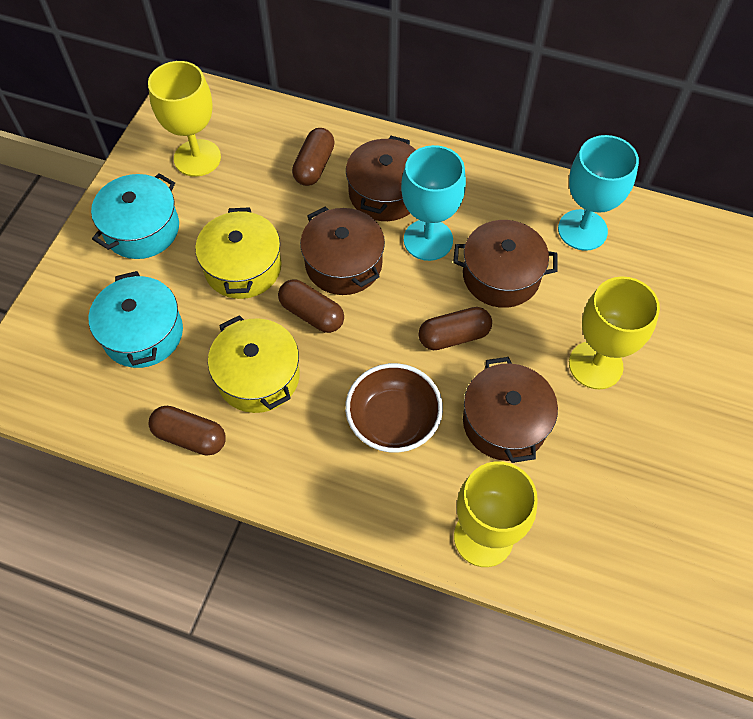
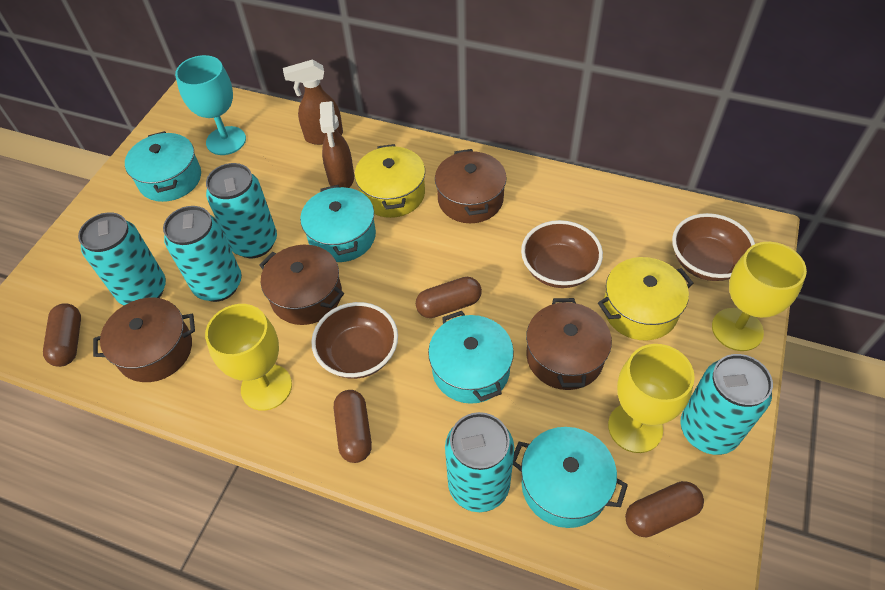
brown bowl: [345,363,443,452] = 1 -> [311,302,398,379] [521,220,603,288] [672,213,755,281] = 3
brown spray bottle: none = 0 -> [283,59,343,145] [319,101,354,188] = 2
turquoise can: none = 0 -> [78,212,166,305] [163,206,242,302] [206,163,277,258] [445,412,514,512] [680,354,773,455] = 5
turquoise goblet: [401,145,466,261] [558,135,639,251] = 2 -> [175,55,246,155] = 1
turquoise pot: [88,271,183,368] [91,173,179,259] = 2 -> [125,131,201,202] [300,185,376,262] [428,311,514,404] [513,427,628,528] = 4

